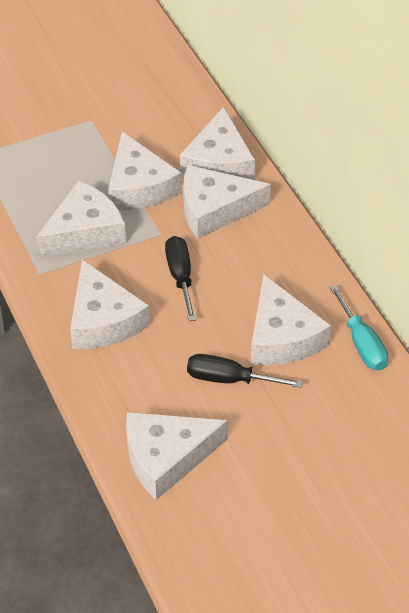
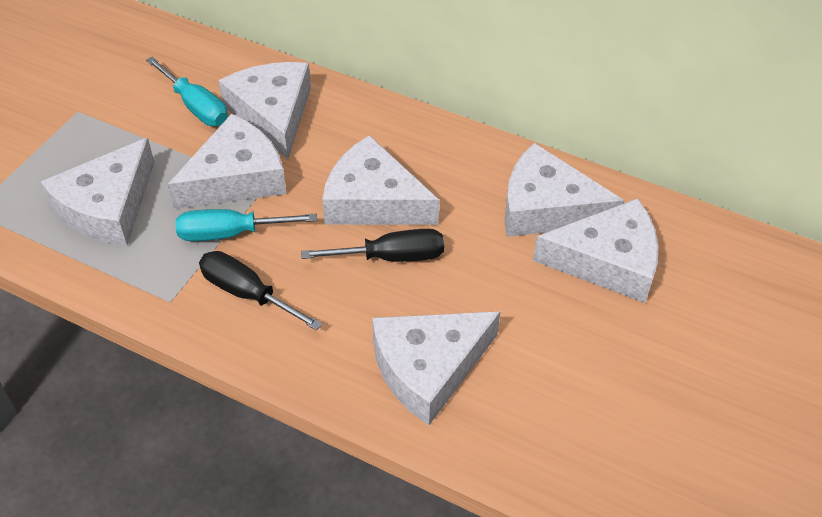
turquoise screwdriver: [329,285,388,370] = 1 -> [146,56,228,126] [175,209,317,241] = 2

